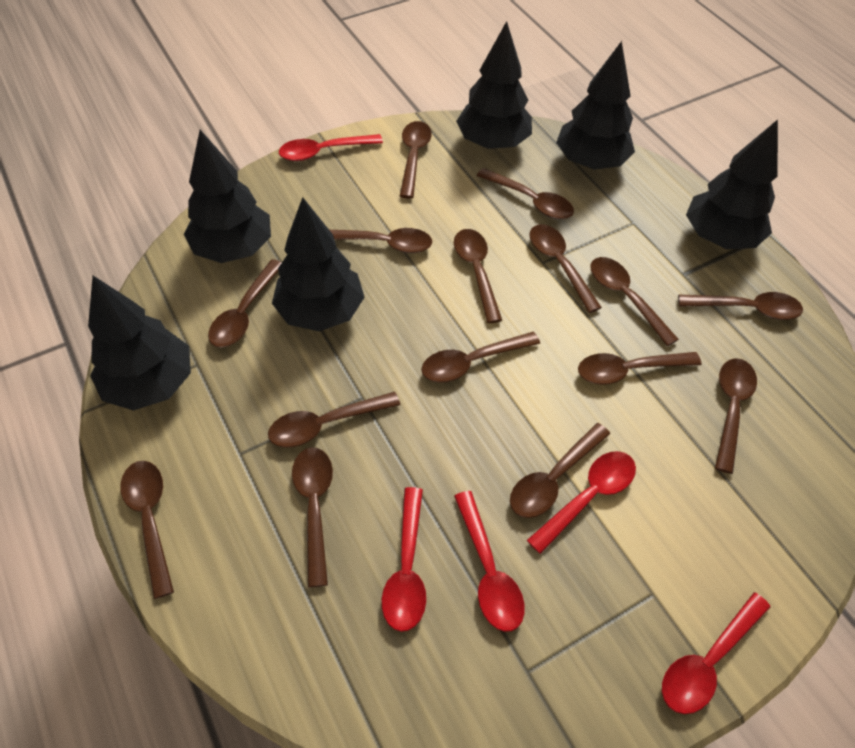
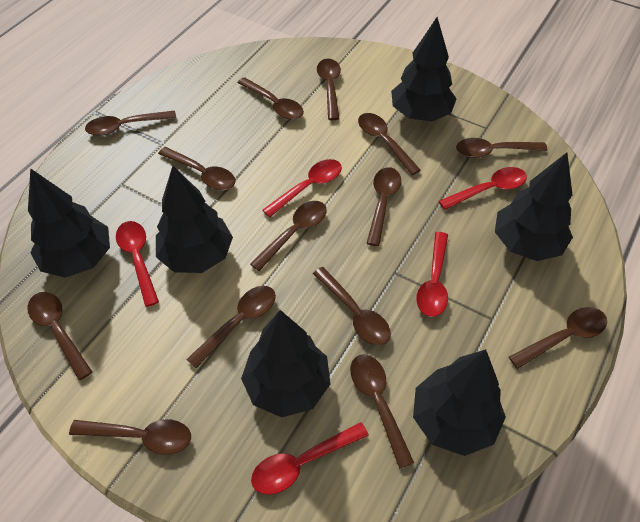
brown spoon: [120,461,174,599] [208,259,282,348] [268,392,400,447] [292,447,333,587] [330,228,432,253] [400,121,432,198] [421,332,540,383] [454,229,502,323] [477,168,574,219] [510,423,610,518] [529,224,602,313] [578,352,701,385] [590,257,679,346] [678,292,803,320] [715,358,757,474] = 15 -> [27,292,92,380] [69,419,191,455] [85,110,176,136] [158,147,235,190] [186,286,276,368] [238,77,304,120] [250,201,327,271] [313,267,391,345] [317,59,341,120] [350,354,414,469] [358,113,421,175] [366,167,401,246] [456,138,547,158] [509,307,607,369] = 14

